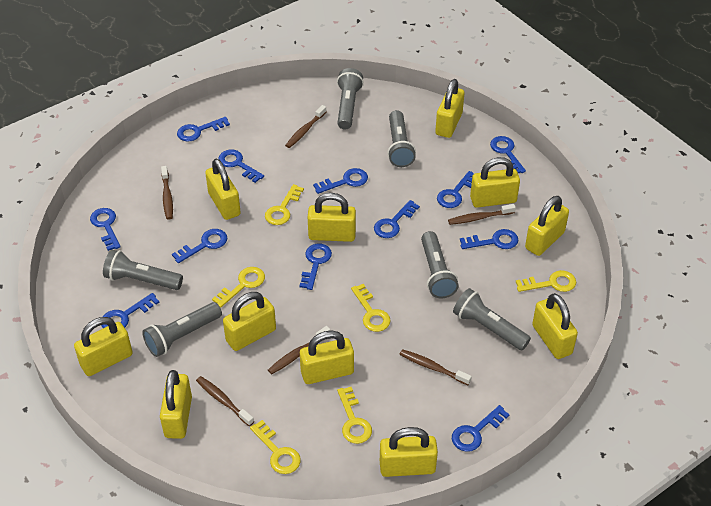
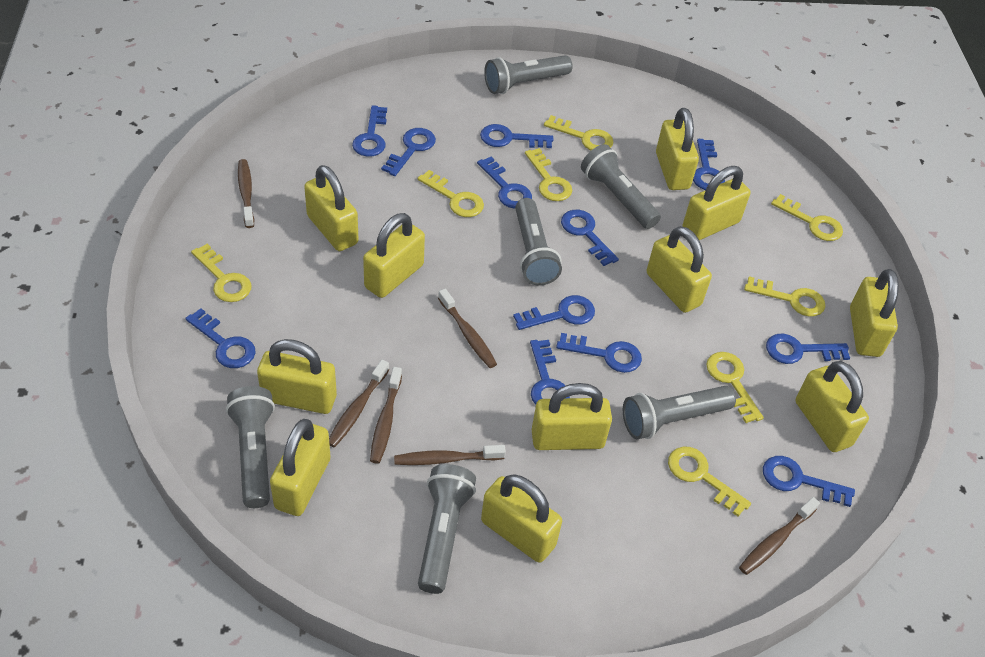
yellow key: [212,267,265,308] [250,420,301,474] [265,184,304,225] [337,387,372,444] [351,284,391,332] [516,270,576,292] = 6 -> [191,244,252,302] [418,170,484,217] [525,148,572,201] [544,115,613,150] [668,447,751,517] [706,352,764,423] [744,276,826,317] [771,194,843,241] = 8

